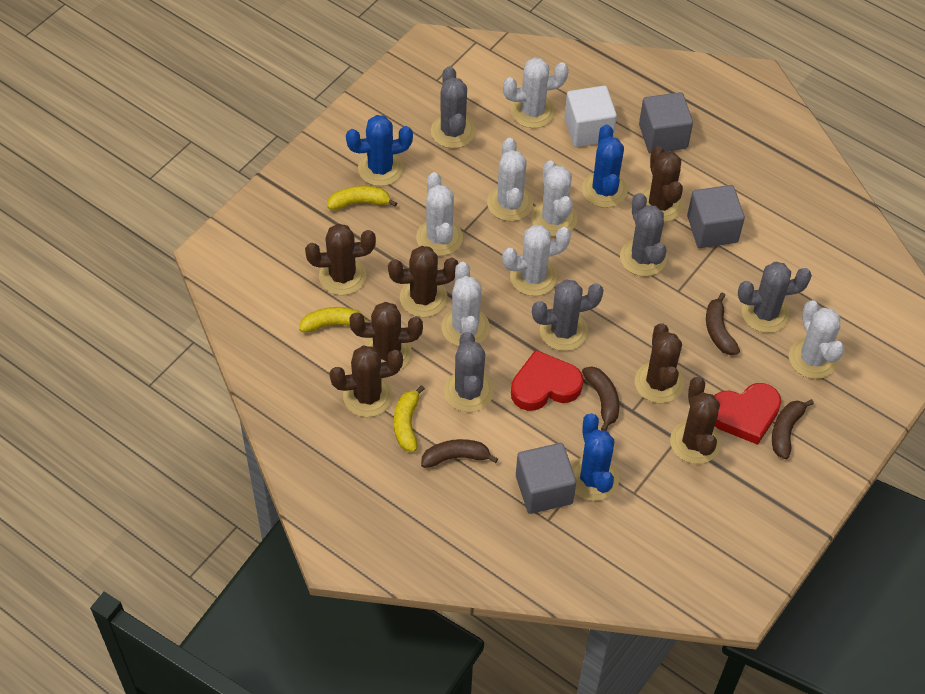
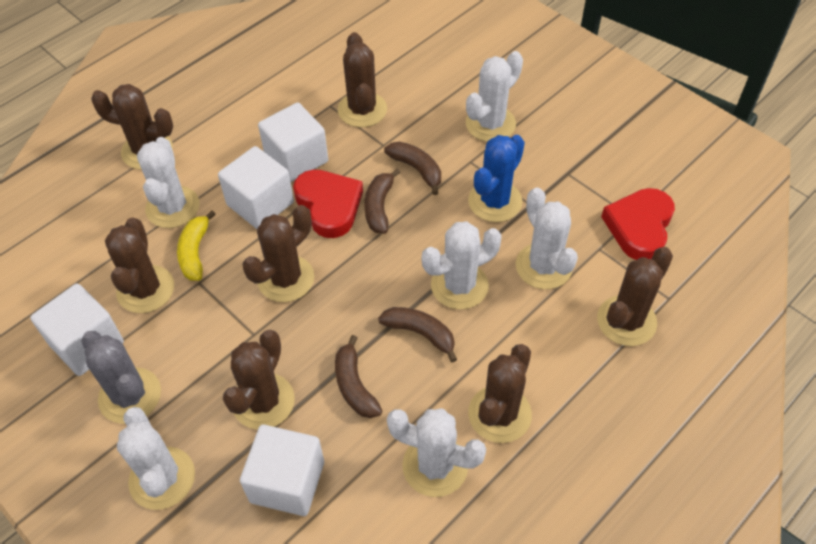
blue cactus: [346,115,413,186] [571,413,619,501] [582,124,627,208] = 3 -> [468,135,525,222] = 1
grey cactus: [431,66,475,148] [444,332,494,412] [532,280,604,351] [620,193,667,276] [738,262,812,333] = 5 -> [81,331,161,424] = 1
grey cube: [516,443,576,514] [639,92,693,154] [687,185,745,248] = 3 -> none = 0
white cactus: [416,172,463,256] [442,262,490,346] [487,138,533,221] [502,225,571,296] [503,57,569,128] [531,160,577,237] [789,300,844,379] = 7 -> [117,407,195,510] [137,137,200,228] [387,408,486,497] [422,221,502,310] [466,51,523,142] [516,187,578,289] = 6
white cube: [564,86,617,147] = 1 -> [30,283,124,376] [218,146,294,229] [240,425,324,516] [258,102,328,182] = 4
yellow banana: [299,307,366,332] [327,186,397,210] [394,385,425,452] = 3 -> [177,211,216,281] = 1

